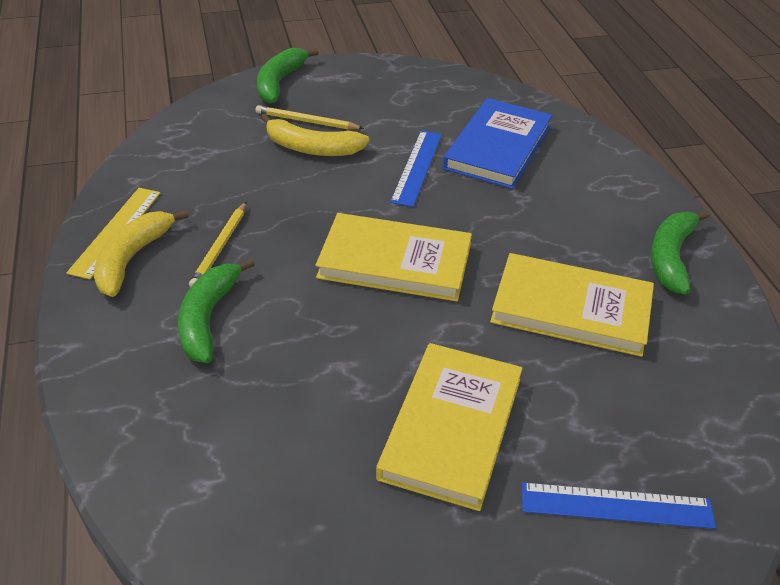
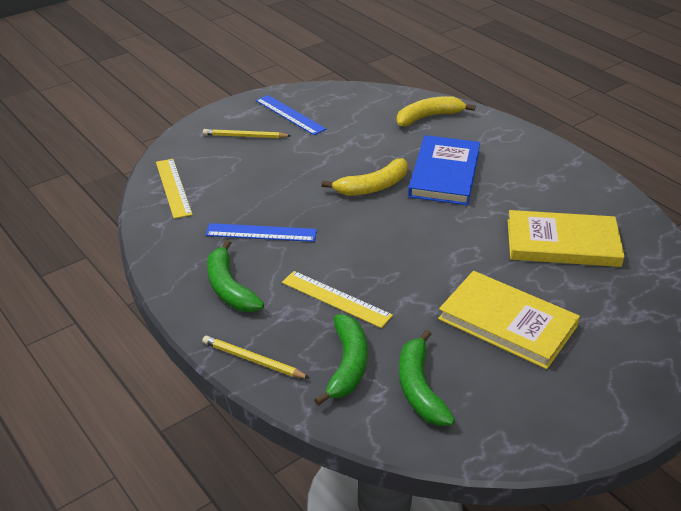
yellow book: [316,213,472,301] [376,343,523,511] [490,253,654,357] = 3 -> [438,271,580,369] [507,210,625,267] = 2
yellow ruler: [66,188,160,279] = 1 -> [156,159,193,219] [282,271,393,328] = 2

